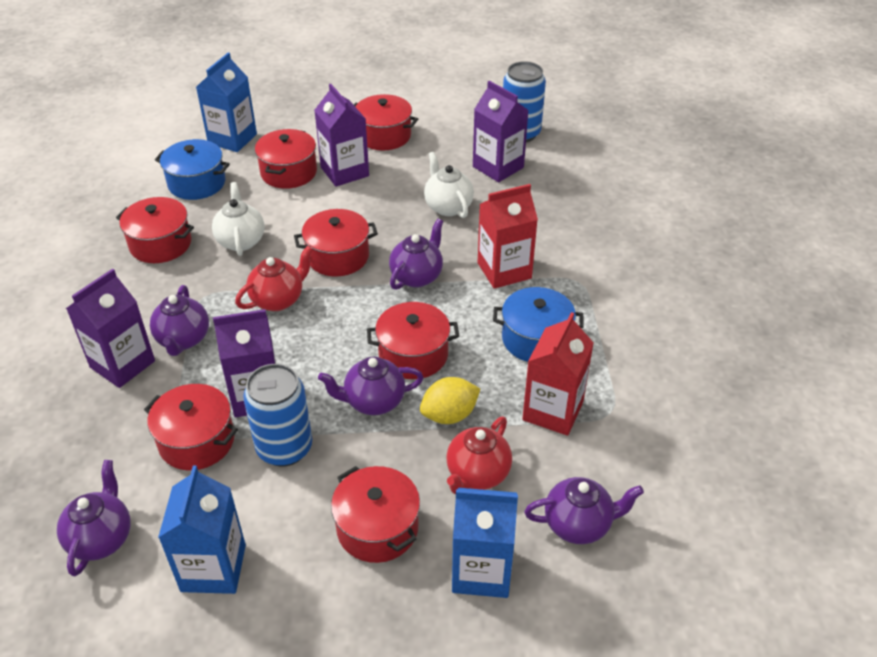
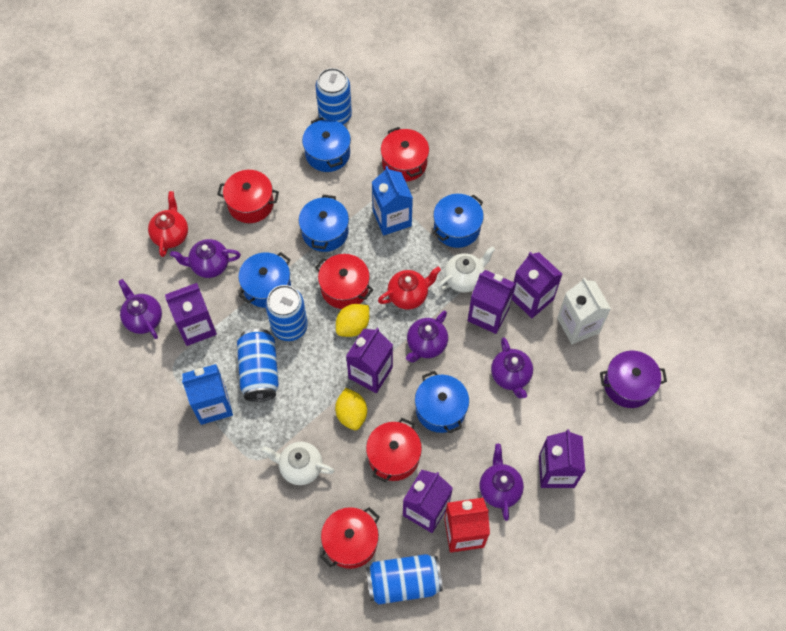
blue can: [243,364,312,466] [503,61,546,142] = 2 -> [237,329,279,402] [265,285,308,341] [315,68,352,124] [366,554,443,604] = 4
blue carton: [158,465,246,594] [196,53,257,152] [452,488,518,598] = 3 -> [182,364,233,425] [372,166,413,235] = 2
blue pot: [155,139,230,200] [493,287,584,362] = 2 -> [238,252,291,308] [299,195,349,252] [302,117,351,172] [415,371,469,433] [433,194,484,248] = 5
purple carton: [66,268,155,388] [213,309,276,417] [314,84,369,187] [473,81,529,182] = 4 -> [165,283,217,346] [346,328,393,393] [403,470,453,533] [468,270,516,334] [512,252,562,318] [539,429,585,488] = 6
purple pot: none = 0 -> [600,350,667,408] = 1
red carton: [478,184,538,289] [522,312,594,436] = 2 -> [444,498,490,553] = 1
red pot: [116,197,194,263] [144,384,238,470] [255,129,317,189] [294,209,378,277] [331,466,420,563] [354,94,418,151] [367,302,459,379] = 7 -> [217,170,279,223] [315,254,373,309] [320,507,379,569] [366,418,422,482] [381,127,429,182] = 5
white carton: none = 0 -> [557,277,611,344] = 1
yellow lemon: [420,377,480,424] = 1 -> [335,388,367,430] [336,304,369,337] = 2

